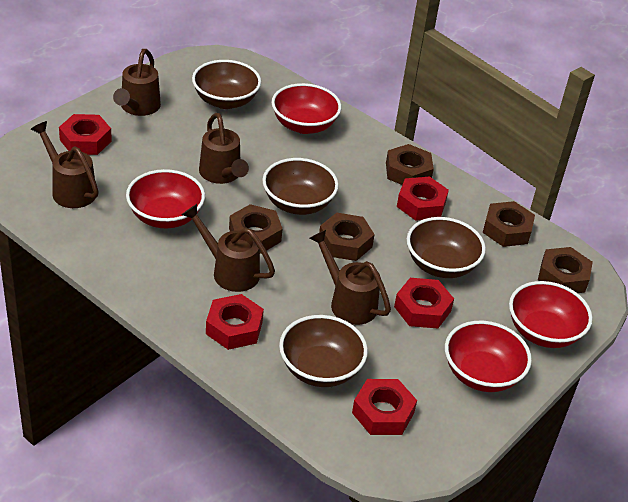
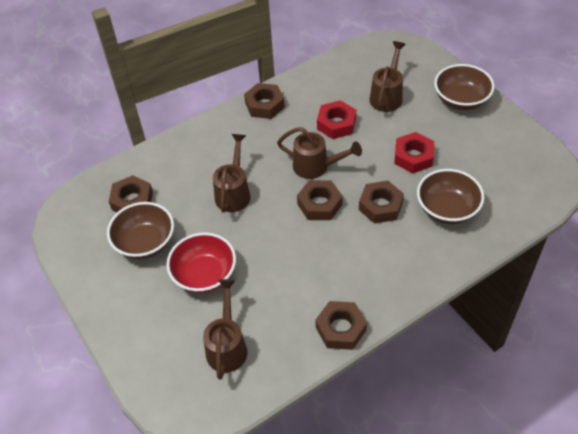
brown bowl: [192,60,261,109] [262,158,339,215] [279,315,368,387] [407,217,486,278] = 4 -> [107,202,174,259] [417,169,484,224] [434,64,495,110] = 3
brown watering can: [31,121,99,208] [113,49,161,116] [182,204,275,292] [199,113,249,184] [309,230,391,325] = 5 -> [203,279,247,380] [213,134,251,212] [277,127,362,179] [369,41,406,112] = 4
red bowl: [126,169,205,228] [272,83,341,134] [445,321,532,392] [509,281,593,348] = 4 -> [166,232,236,293] = 1
red nut: [59,114,112,155] [206,294,264,350] [352,379,417,435] [394,278,454,328] [397,176,449,221] = 5 -> [317,100,356,139] [394,132,434,173] = 2

